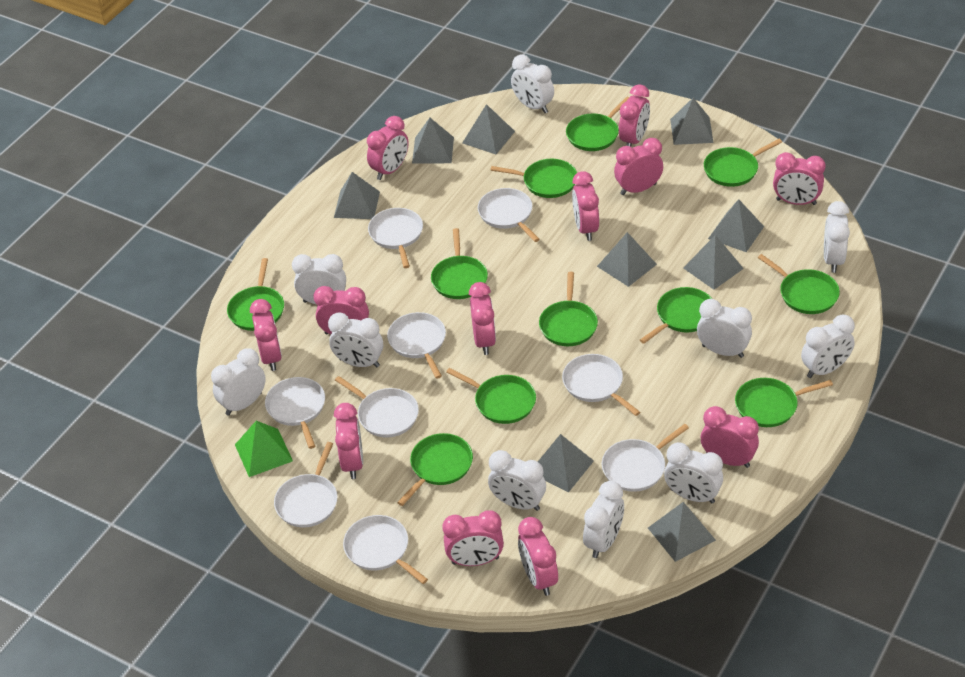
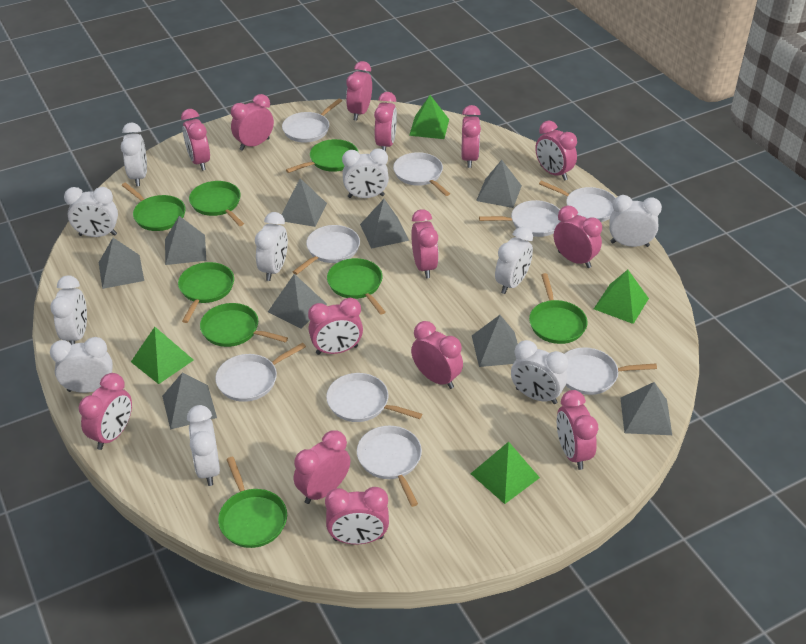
green pan: [227,258,284,331] [397,433,473,506] [431,228,488,299] [446,368,536,424] [490,159,577,198] [539,272,598,346] [566,97,629,151] [640,287,712,344] [704,139,782,187] [735,378,833,427] [758,254,840,314] = 11 -> [121,183,186,231] [178,262,234,323] [189,181,244,226] [200,303,288,347] [218,457,287,548] [286,139,358,173] [327,258,385,315] [529,273,588,344] = 8
green pyramid: [235,421,293,477] = 1 -> [131,327,194,384] [409,95,449,139] [470,442,540,504] [594,270,649,324] = 4
pink clock: [250,299,282,371] [314,286,369,335] [334,403,363,479] [367,116,409,180] [442,510,504,566] [469,282,496,355] [518,517,558,596] [572,171,599,241] [614,138,663,195] [619,85,650,147] [701,406,759,468] [773,152,826,205] = 12 -> [79,373,132,450] [181,109,210,171] [231,94,274,151] [294,430,350,504] [308,298,363,355] [325,487,389,544] [346,61,372,121] [374,92,397,152] [411,209,439,278] [411,321,463,389] [461,105,481,168] [535,121,577,181] [554,206,602,268] [557,390,598,470] = 14

